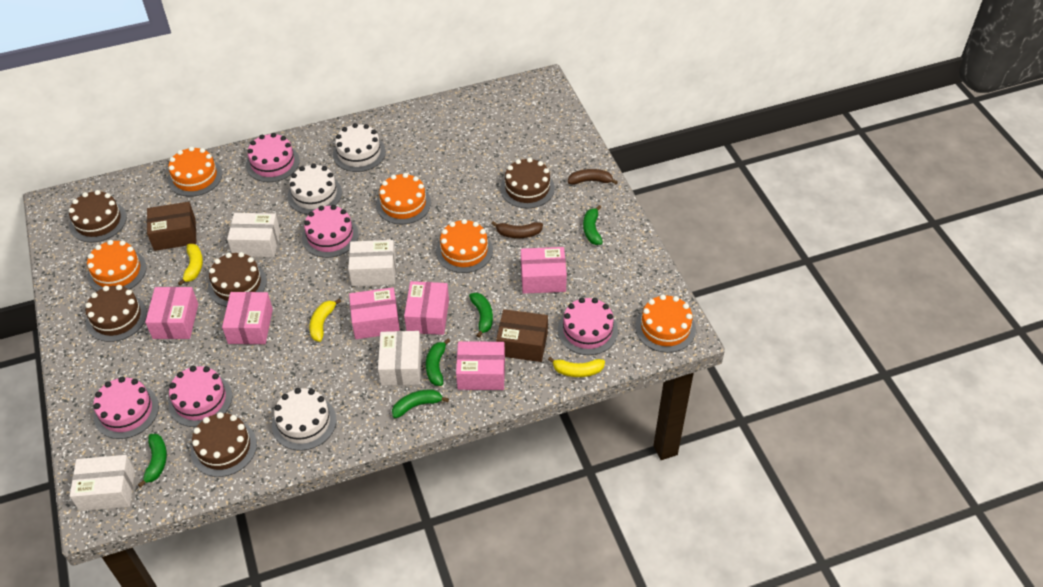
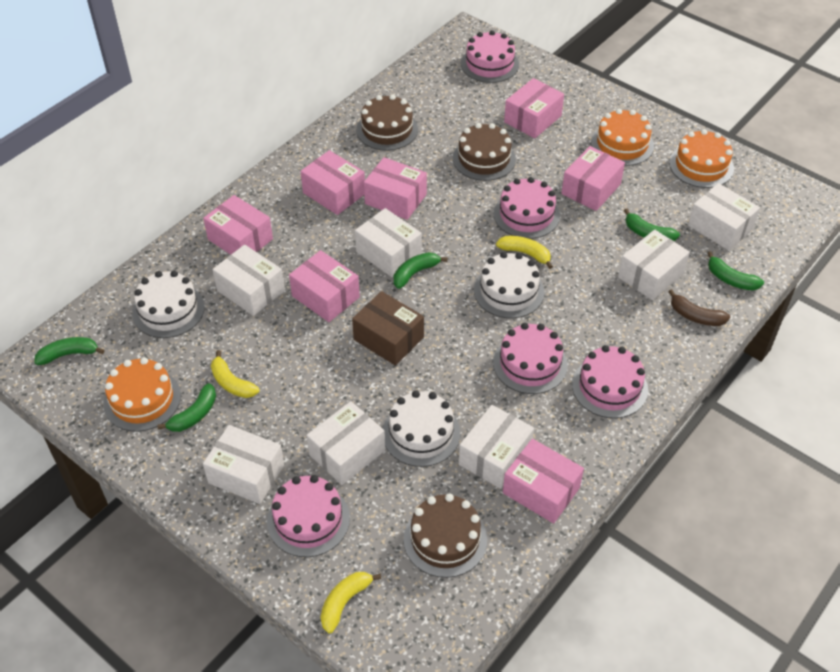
brown banana: [491,221,543,238] [568,169,618,185] = 2 -> [668,289,730,326] = 1
brown box: [147,202,197,251] [496,309,548,362] = 2 -> [352,291,424,366] = 1
brown cake: [69,190,127,242] [85,285,147,342] [191,412,257,477] [208,252,267,307] [500,158,555,209] = 5 -> [356,94,418,151] [403,493,487,578] [453,123,516,181] = 3
orange cake: [87,240,147,291] [168,147,222,197] [376,173,431,225] [436,219,493,273] [635,294,696,353] = 5 -> [103,357,181,432] [591,109,654,166] [669,129,734,188] = 3
pink box: [145,287,198,339] [222,292,273,344] [349,287,400,339] [404,281,449,335] [456,341,505,390] [521,247,567,294] = 6 -> [203,195,273,255] [289,250,360,322] [301,150,365,215] [364,157,427,220] [503,439,584,524] [504,78,564,138] [561,146,625,211] = 7
white box: [70,455,135,511] [227,213,280,257] [348,240,396,286] [378,331,422,386] = 4 -> [203,425,284,504] [213,245,285,316] [306,401,385,485] [355,208,422,277] [459,405,534,489] [618,230,690,300] [688,183,760,251] = 7

